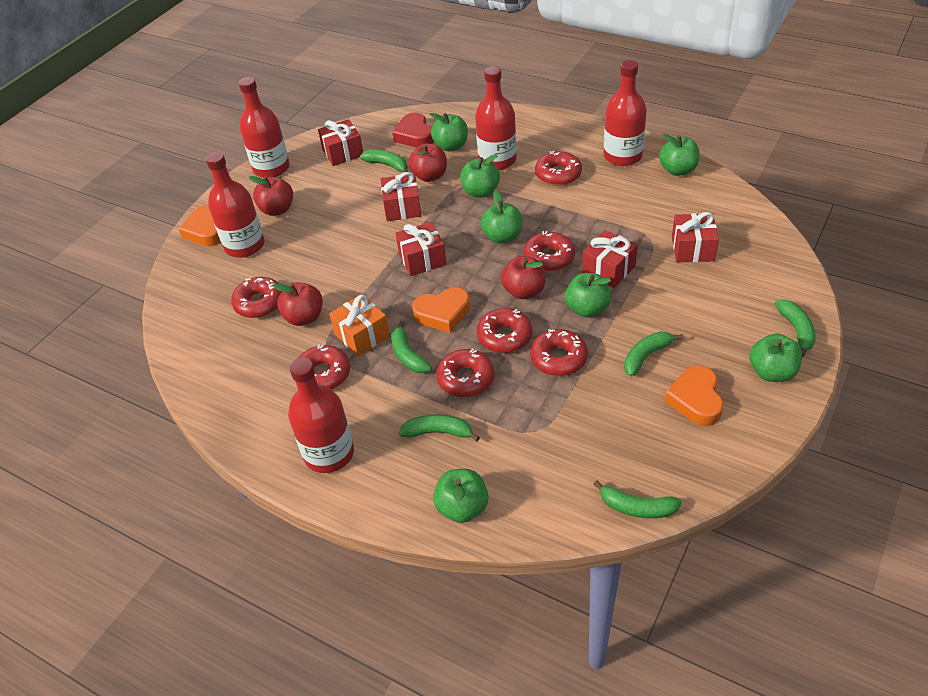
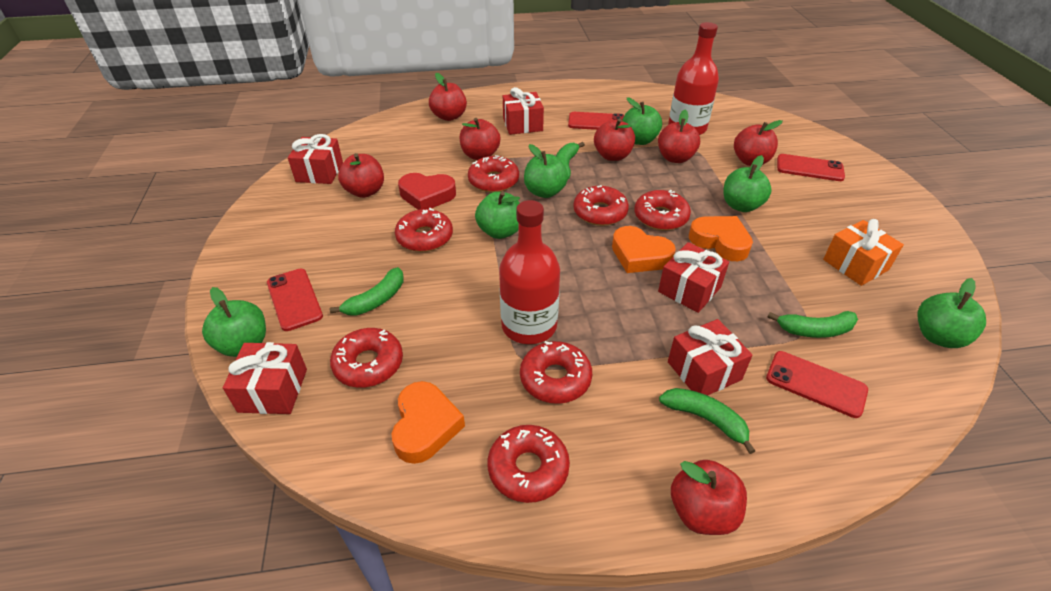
green apple: [429,113,468,151] [433,469,489,523] [460,154,500,198] [481,190,522,244] [565,273,611,317] [659,134,700,176] [749,334,802,382] = 7 -> [202,287,266,357] [475,192,520,239] [524,144,568,198] [622,97,662,145] [723,155,772,212] [918,278,986,348] = 6
green banana: [360,150,408,172] [391,321,432,373] [399,414,480,441] [594,480,682,518] [624,332,683,377] [775,299,816,357] = 6 -> [330,267,404,316] [556,142,585,179] [659,388,755,454] [767,311,858,338] = 4
red apple: [249,176,293,216] [273,282,323,326] [408,143,447,182] [501,256,546,299] = 4 -> [338,153,384,198] [429,73,467,121] [459,118,500,160] [594,119,635,161] [658,110,700,163] [671,460,747,535] [734,120,783,166] = 7
red bottle: [206,152,265,258] [239,77,290,178] [288,358,354,473] [475,66,517,170] [603,60,647,166] = 5 -> [499,200,560,344] [668,22,719,135] = 2
red phone: none = 0 -> [267,269,323,331] [568,112,624,130] [766,351,868,418] [777,154,845,181] = 4

